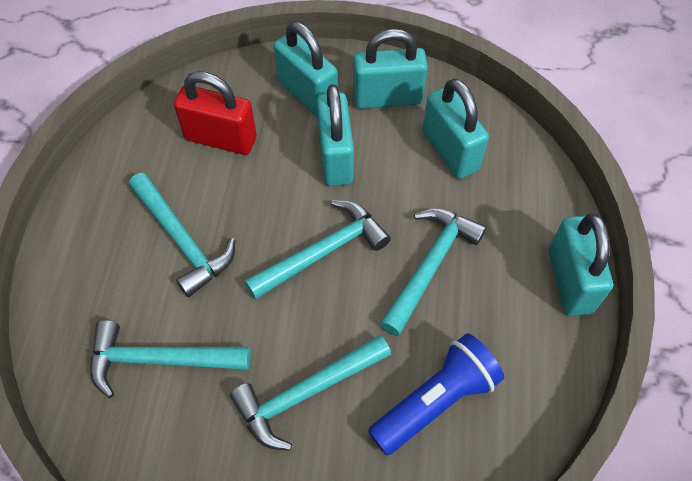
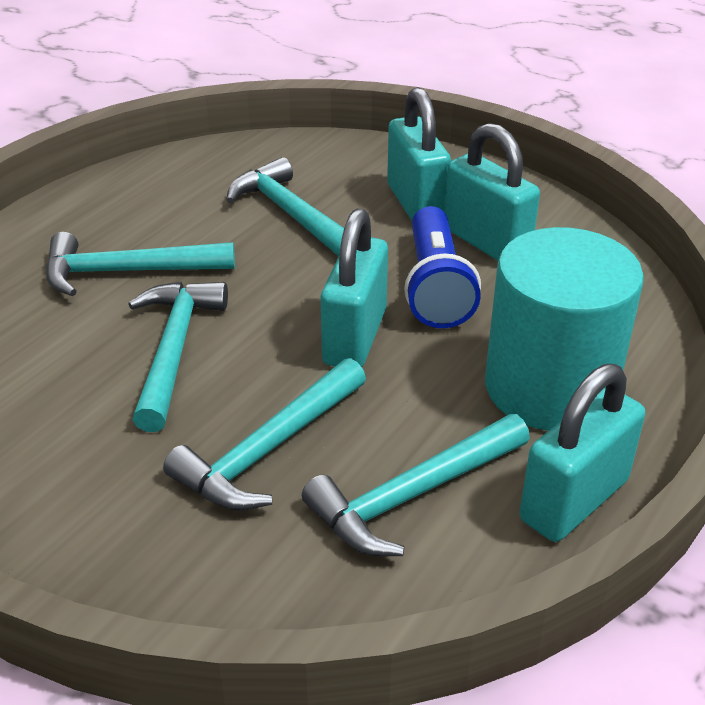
red padlock: [174,71,257,155] = 1 -> none = 0
turquoise cylinder: none = 0 -> [485,227,644,431] = 1
turquoise padlock: [274,21,338,117] [317,84,354,186] [353,29,428,109] [423,79,489,179] [549,214,613,316] = 5 -> [321,209,388,367] [387,87,451,221] [444,123,540,261] [520,364,645,542] = 4

